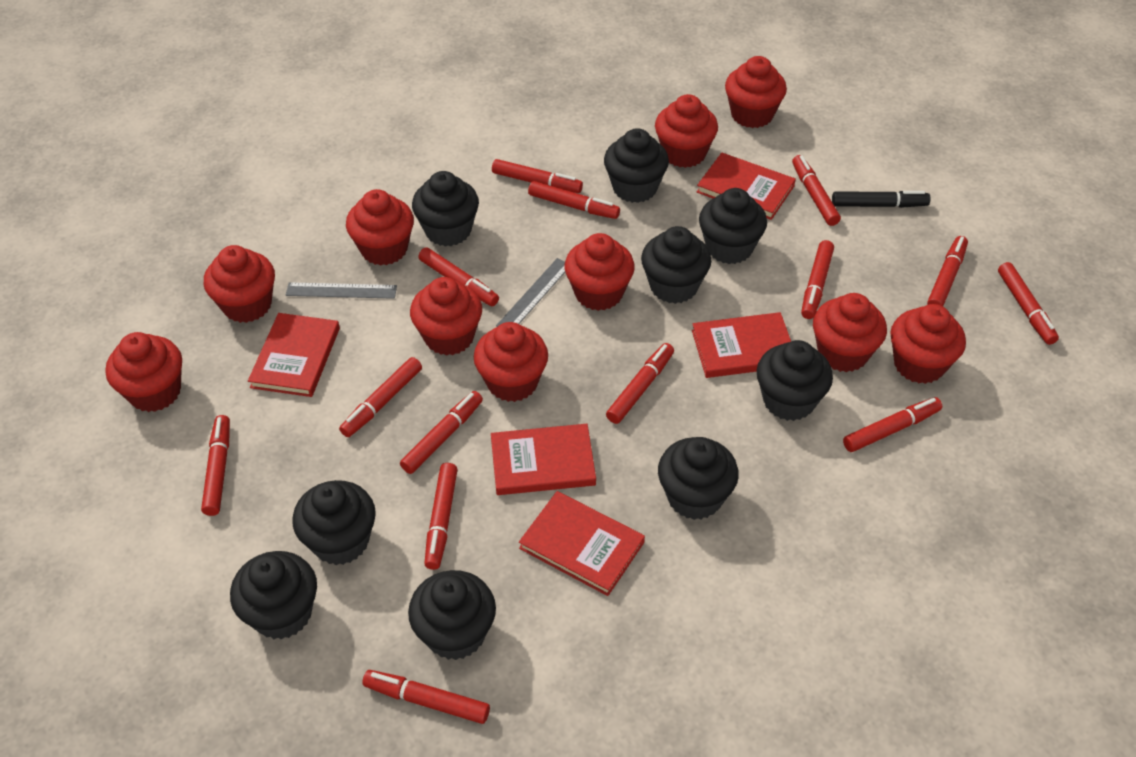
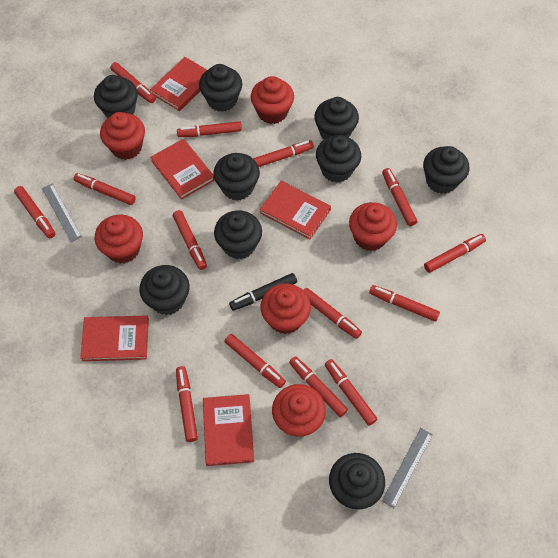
red cupcake: [105,332,182,412] [204,245,275,323] [346,189,414,266] [410,277,482,356] [474,322,548,402] [564,233,635,311] [655,94,718,168] [725,56,787,128] [813,293,887,372] [890,304,966,384] = 10 -> [95,214,143,264] [100,112,145,160] [251,76,294,124] [260,284,311,334] [272,384,326,437] [349,202,397,251] = 6

